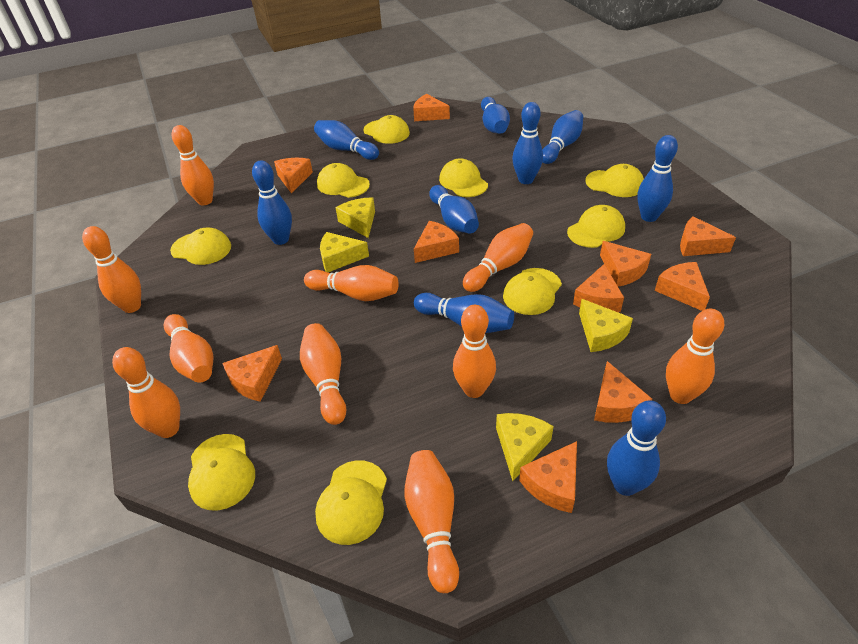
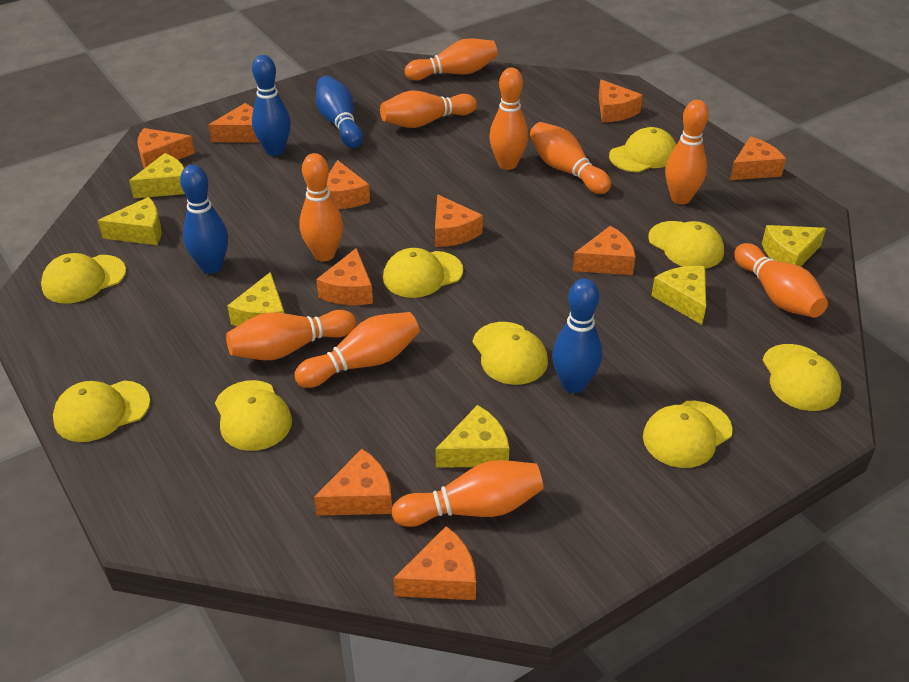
blue bowling pin: [252,160,292,245] [314,120,379,160] [414,293,514,333] [429,185,479,234] [481,97,510,134] [512,102,543,184] [542,110,583,164] [607,400,666,496] [637,135,678,222] = 9 -> [180,165,228,274] [252,55,291,156] [316,76,363,148] [552,278,602,393] = 4
yellow cheese: [320,232,369,272] [336,197,375,238] [496,413,554,481] [579,299,633,352] = 4 -> [98,197,162,245] [129,153,185,198] [227,272,284,326] [435,405,509,468] [651,266,706,325] [762,225,826,267] = 6

